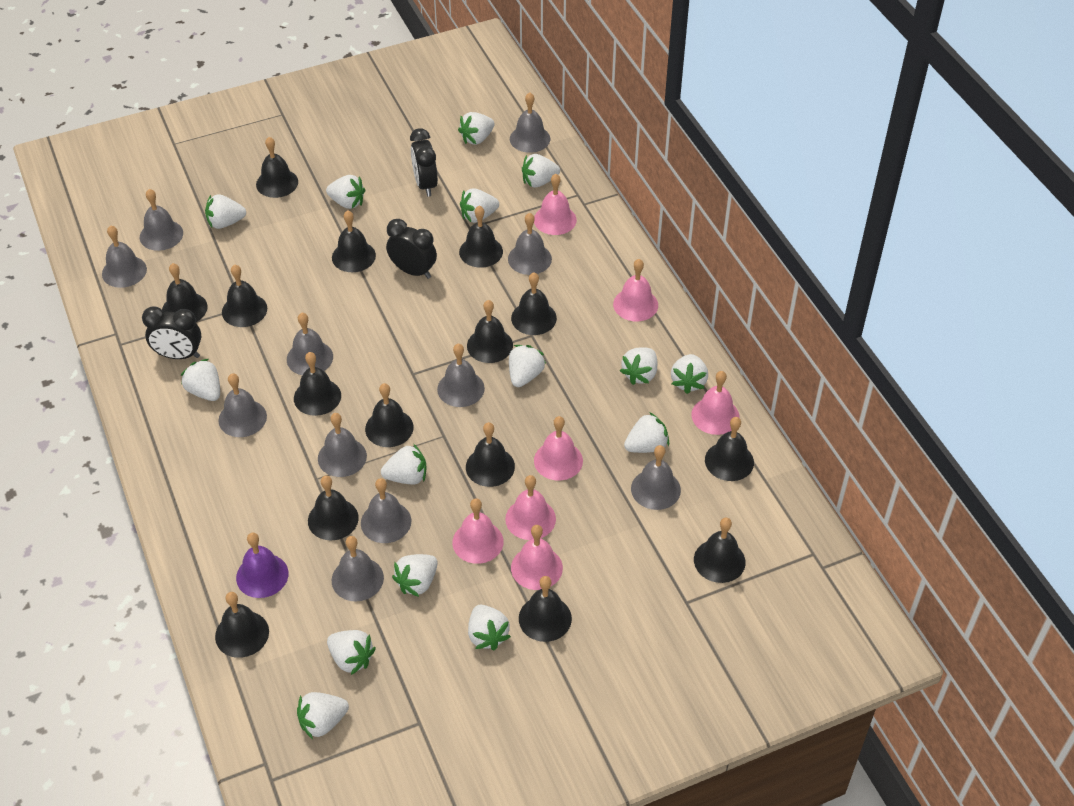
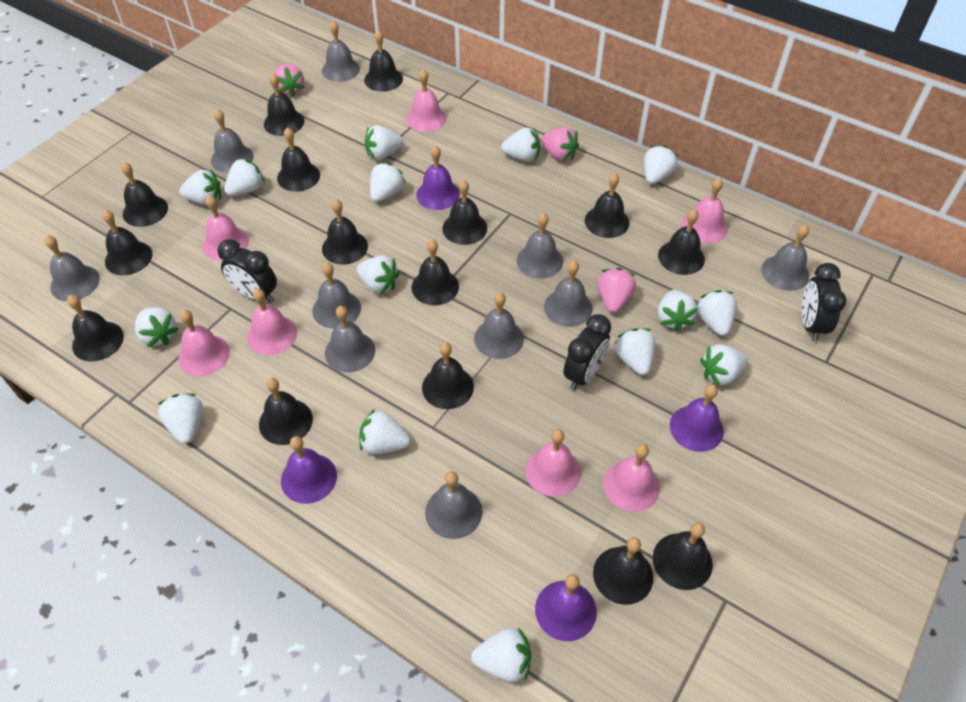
grey bell: [102,225,147,288] [140,189,183,251] [218,373,267,437] [287,313,333,375] [318,413,367,477] [332,536,384,601] [361,478,411,543] [437,344,485,407] [508,213,552,275] [510,93,550,153] [631,445,681,510] = 11 -> [44,235,100,301] [211,109,253,173] [312,262,361,329] [322,21,360,82] [325,306,375,372] [425,471,483,539] [474,292,524,359] [517,213,563,279] [544,261,592,327] [761,225,809,291] = 10
pink strawberry: none = 0 -> [273,64,305,97] [541,127,579,161] [597,268,636,313] = 3
purple bell: [236,533,289,598] = 1 -> [281,436,337,504] [416,145,460,210] [535,574,597,641] [670,384,724,452] = 4

